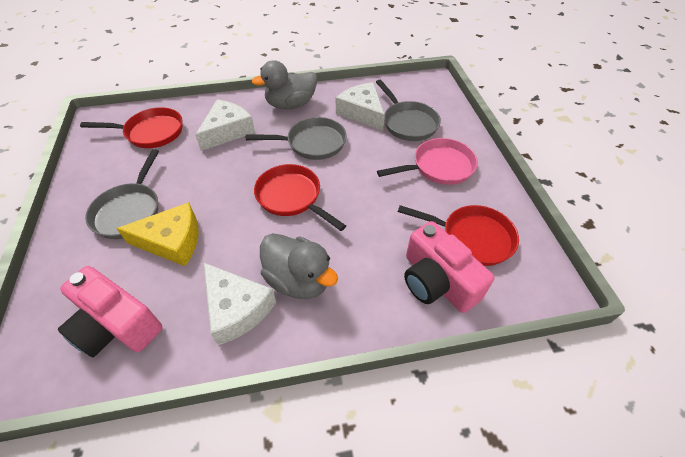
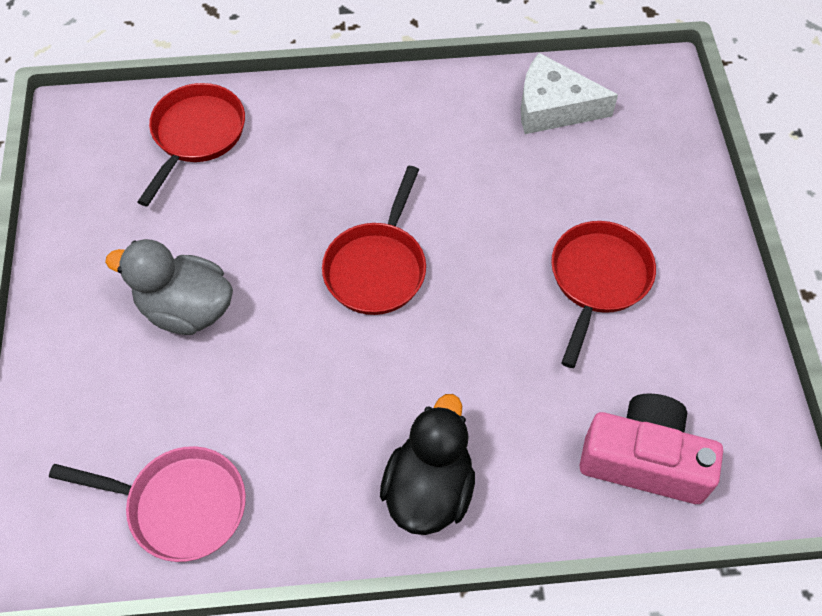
black duck: none = 0 -> [380,394,475,535] = 1
grey duck: [252,60,317,109] [260,233,338,299] = 2 -> [105,239,233,335] = 1
grey pan: [85,149,159,239] [246,117,347,160] [376,80,441,141] = 3 -> none = 0
pink camera: [58,266,163,357] [404,221,494,313] = 2 -> [579,393,723,504] = 1
white cheese: [195,99,255,151] [204,263,276,345] [336,82,385,131] = 3 -> [521,53,618,134] = 1
yellow cheese: [116,202,198,266] = 1 -> none = 0

